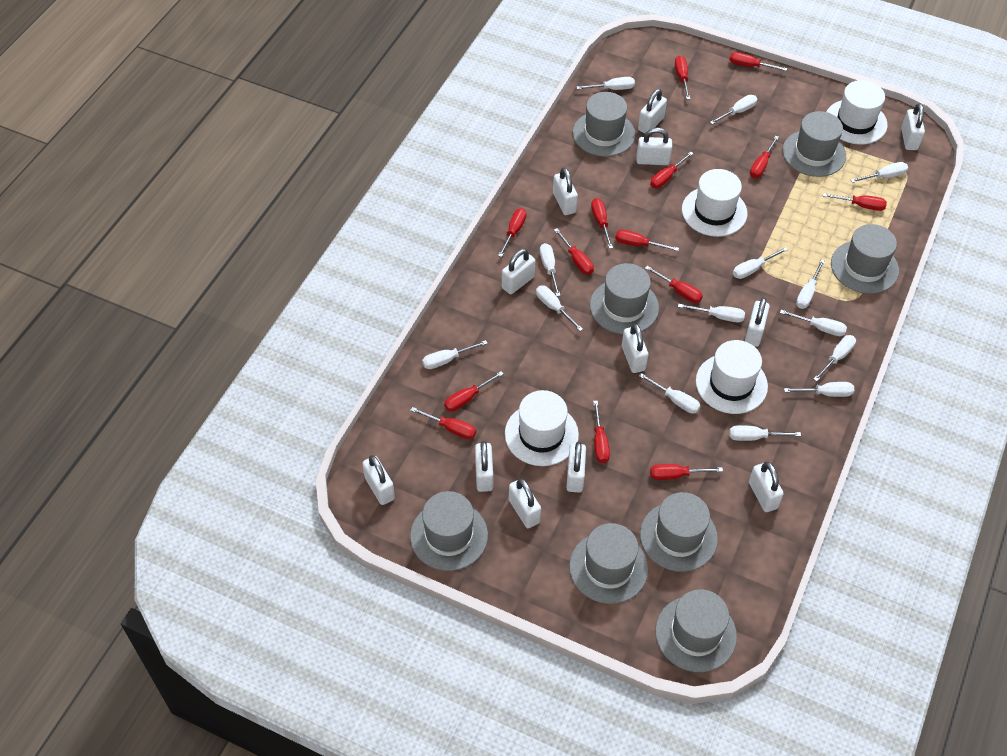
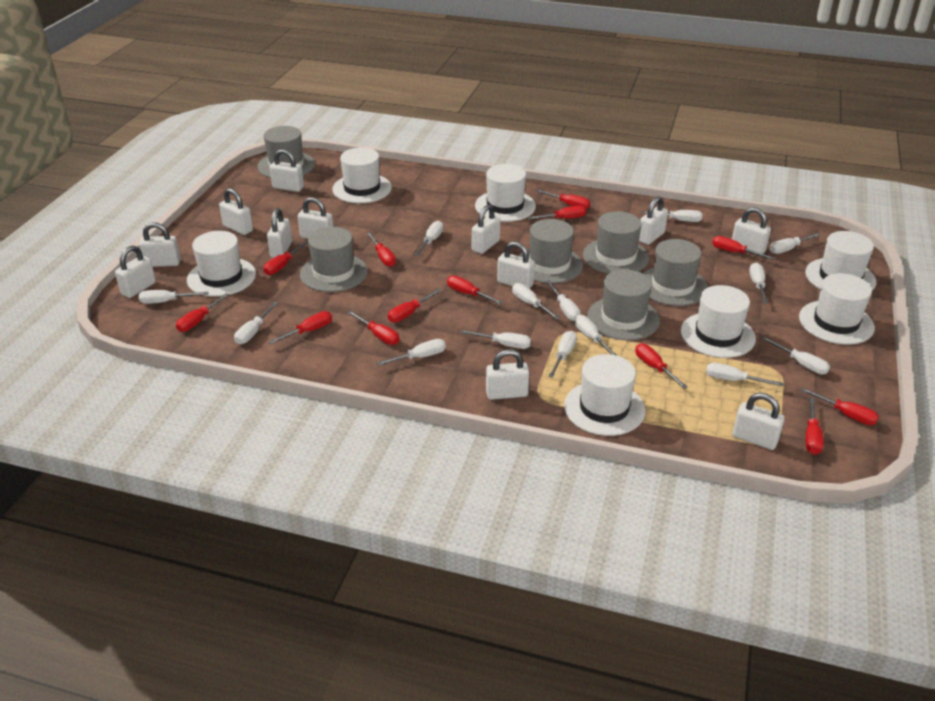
grey hat: [410,491,488,571] [569,523,648,604] [573,92,635,157] [590,263,659,334] [640,492,718,572] [655,589,737,672] [782,111,846,177] [831,224,899,294] = 8 -> [258,126,315,178] [300,227,368,292] [519,219,583,283] [583,211,649,274] [587,270,660,340] [643,239,708,306] = 6
red screwdriver: [410,407,476,439] [444,371,503,411] [498,208,527,257] [554,228,594,275] [591,198,613,249] [593,401,610,463] [615,230,679,251] [645,266,703,303] [650,151,694,188] [650,464,723,480] [675,56,690,99] [730,52,787,71] [750,136,779,178] [823,193,887,211] = 14 -> [176,293,229,332] [264,241,308,275] [269,311,332,344] [347,311,399,345] [367,232,396,267] [388,289,441,322] [447,276,503,305] [528,205,586,219] [536,190,590,209] [635,343,687,389] [712,236,775,260] [800,388,879,425] [806,398,824,455] = 13
white hat: [505,390,579,466] [682,169,747,237] [696,340,768,414] [826,80,888,145] = 4 -> [187,231,256,297] [332,148,392,203] [475,164,536,222] [564,354,645,436] [681,285,756,358] [799,273,875,345] [805,231,876,291] = 7

